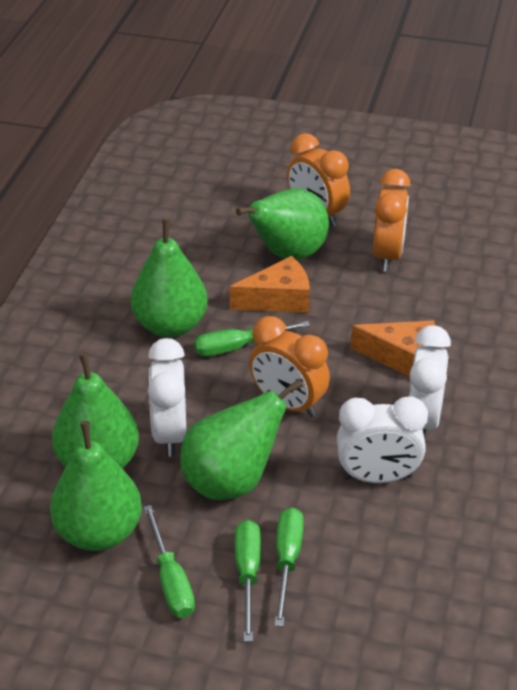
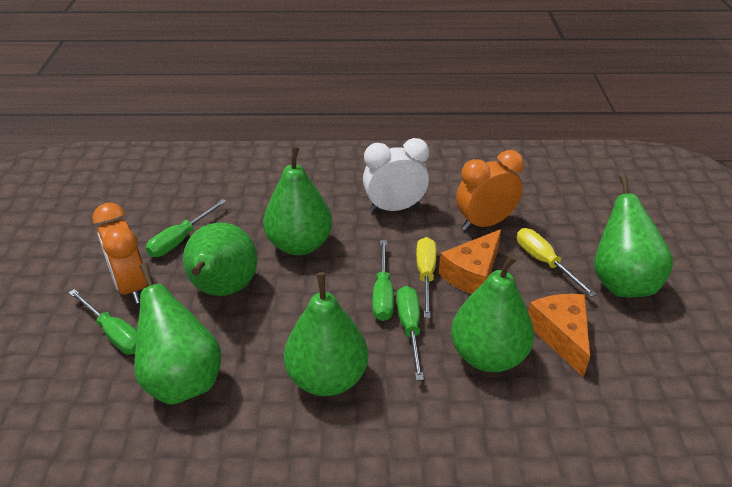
green pear: [50,421,142,551] [52,353,139,469] [131,219,208,337] [180,379,303,500] [236,188,329,260] = 5 -> [134,263,221,405] [183,223,258,296] [263,146,332,255] [284,272,368,396] [451,254,534,372] [594,175,673,297] = 6
orange clock: [249,316,330,418] [287,133,350,227] [373,169,411,271] = 3 -> [93,203,147,304] [456,150,524,231] = 2
white clock: [148,338,186,457] [337,396,428,483] [409,325,451,438] = 3 -> [363,138,429,212] = 1
yellow screwdriver: none = 0 -> [416,237,436,318] [517,228,597,297] = 2

